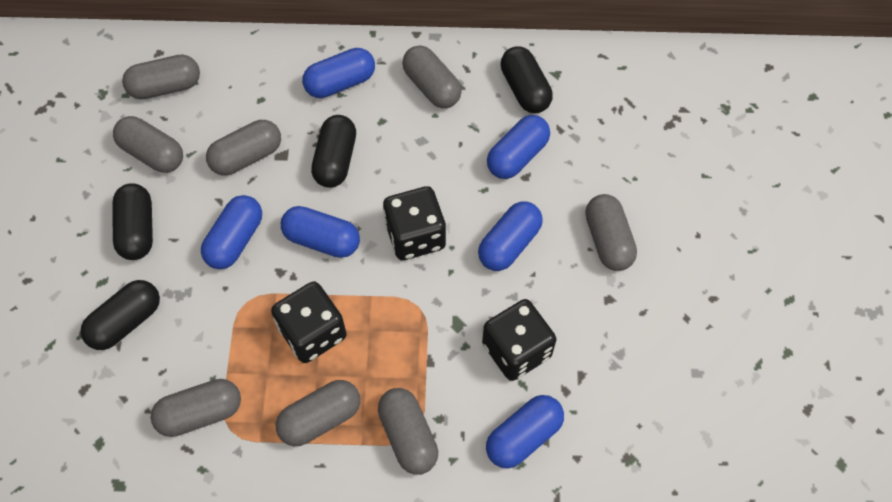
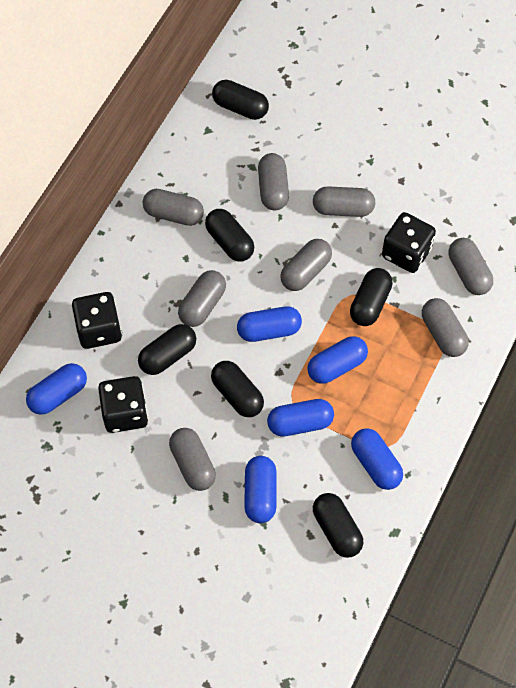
black capsule: [80,280,160,350] [112,183,153,260] [311,115,356,188] [501,46,553,113] = 4 -> [138,324,196,375] [205,209,254,261] [211,361,264,417] [212,80,269,120] [313,493,363,558] [350,268,393,326] = 6

